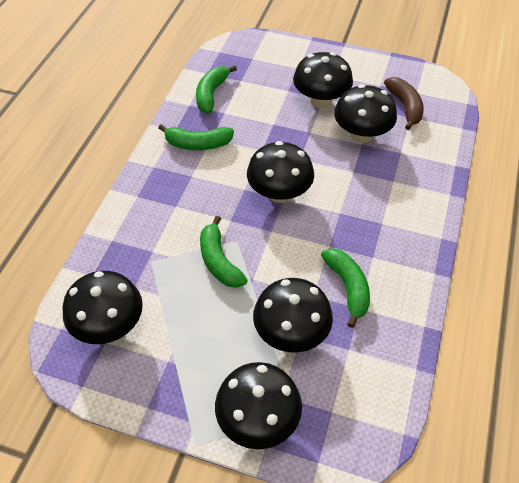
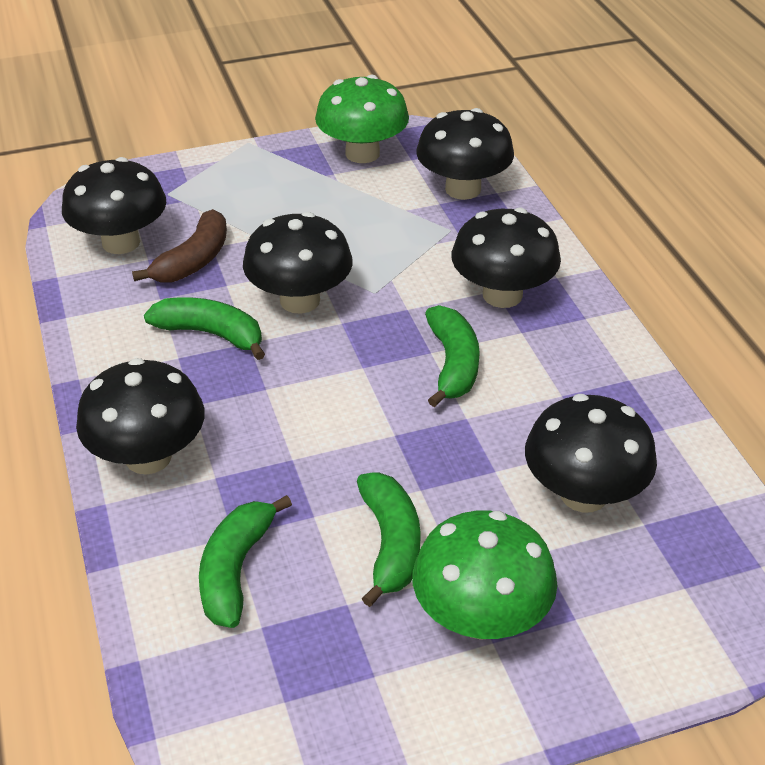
green mushroom: none = 0 -> [315,75,409,163] [412,510,557,640] = 2

